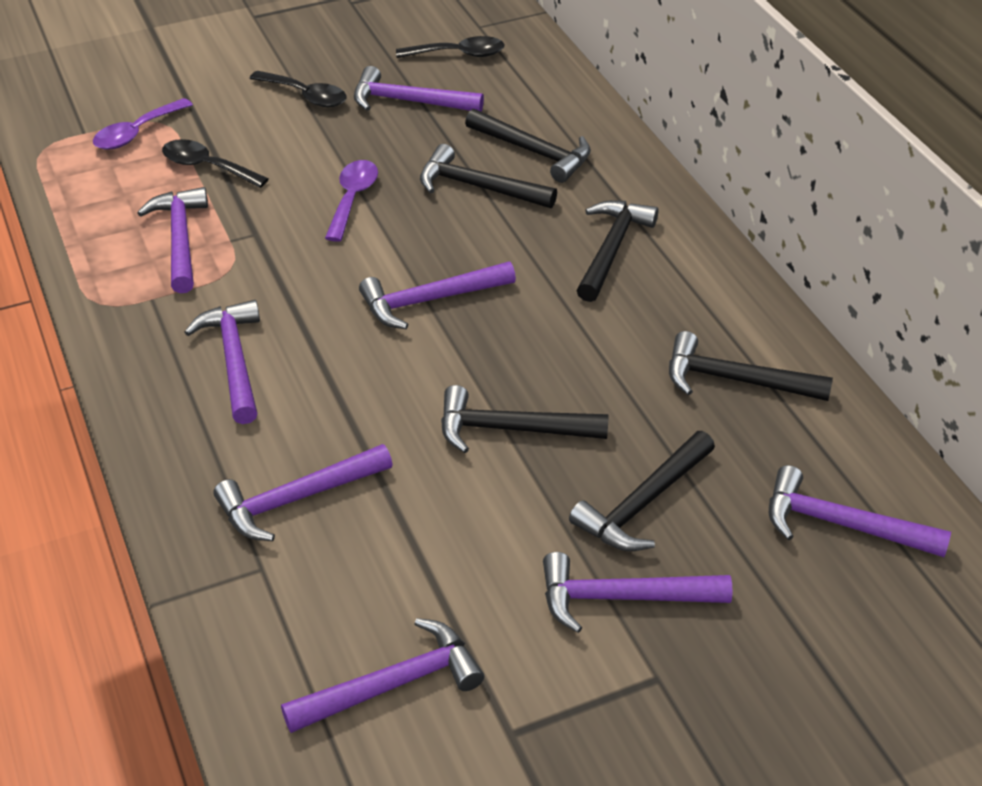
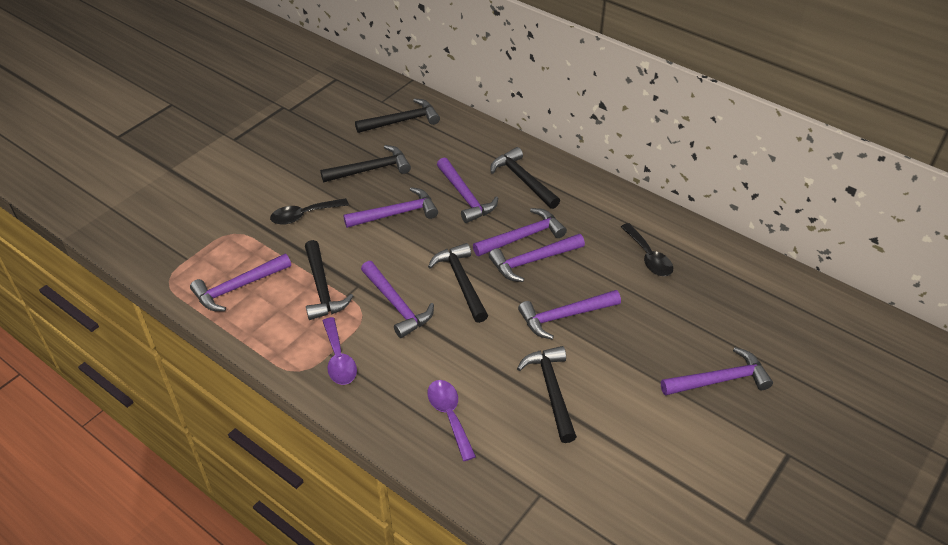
black spoon: [162,139,269,188] [249,71,347,107] [396,36,505,58] = 3 -> [270,198,349,225] [621,223,673,276] = 2

